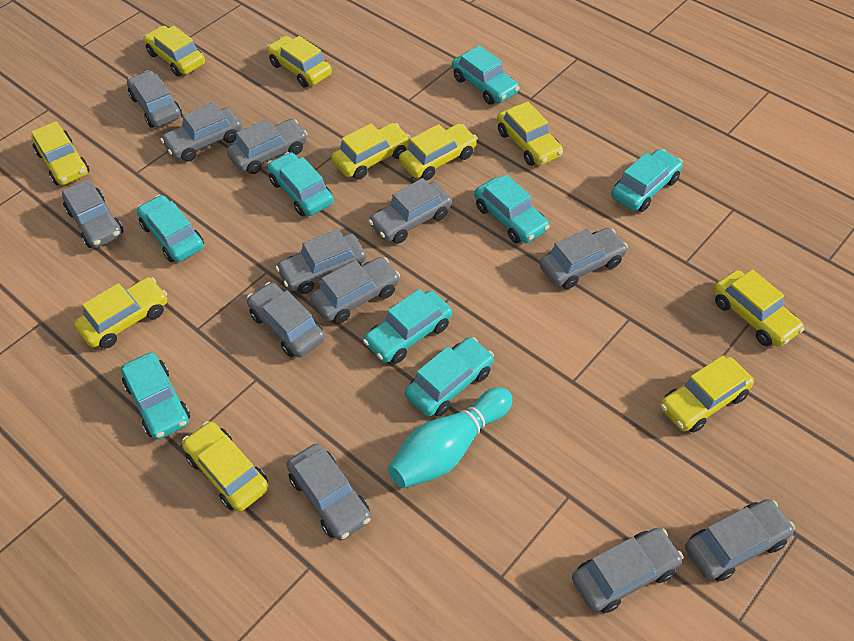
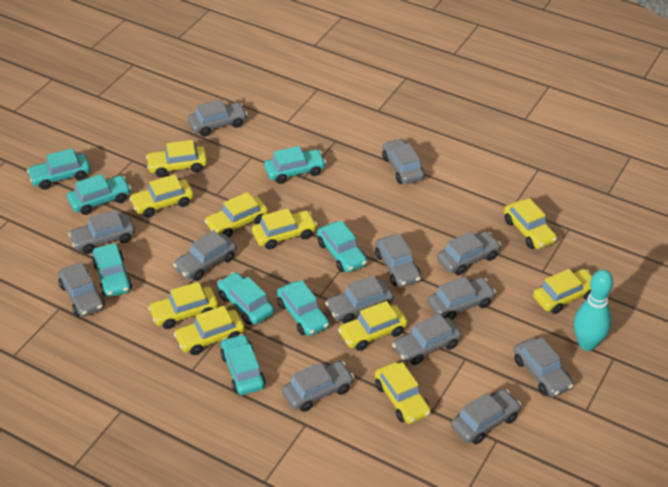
grey car: [62,179,124,248] [127,70,182,128] [160,102,242,162] [227,119,307,174] [247,282,325,357] [275,229,366,294] [287,444,371,540] [310,257,400,323] [368,178,452,244] [539,228,628,289] [572,528,683,613] [685,499,795,582] = 12 -> [58,262,105,317] [68,209,135,254] [173,230,237,281] [188,99,247,136] [282,361,354,412] [325,276,394,324] [375,234,421,287] [382,138,425,184] [392,314,462,365] [428,276,496,320] [437,231,501,275] [451,389,521,444] [514,337,574,397] = 13

